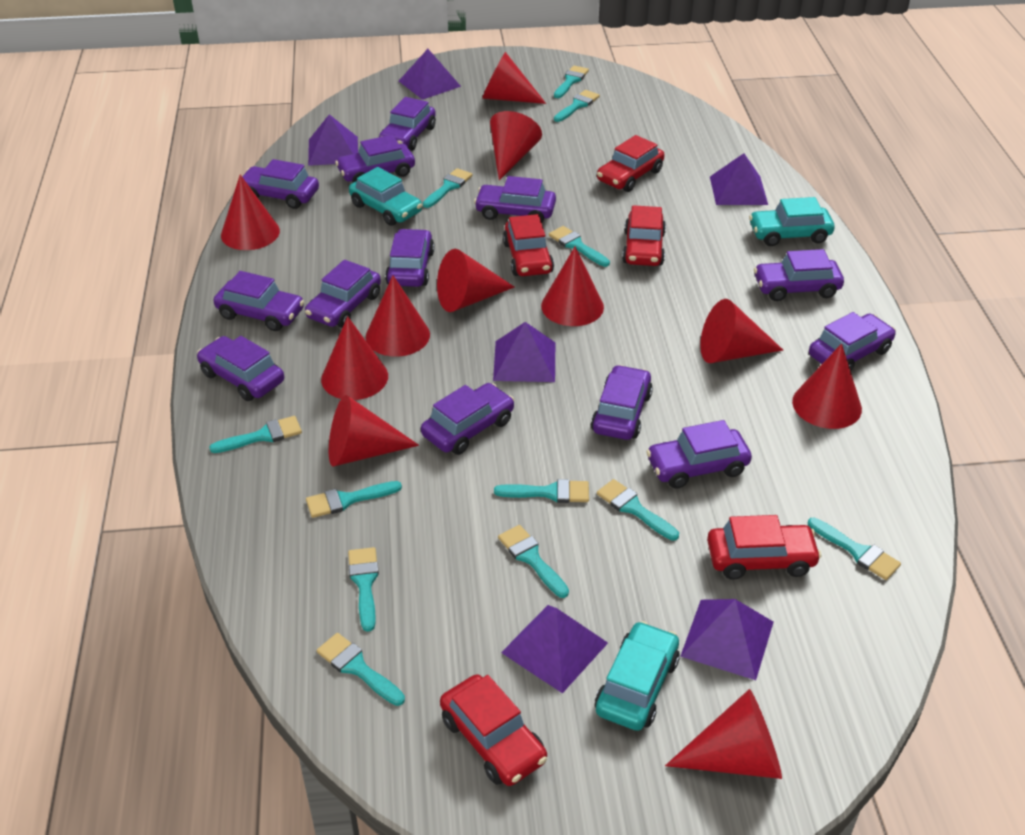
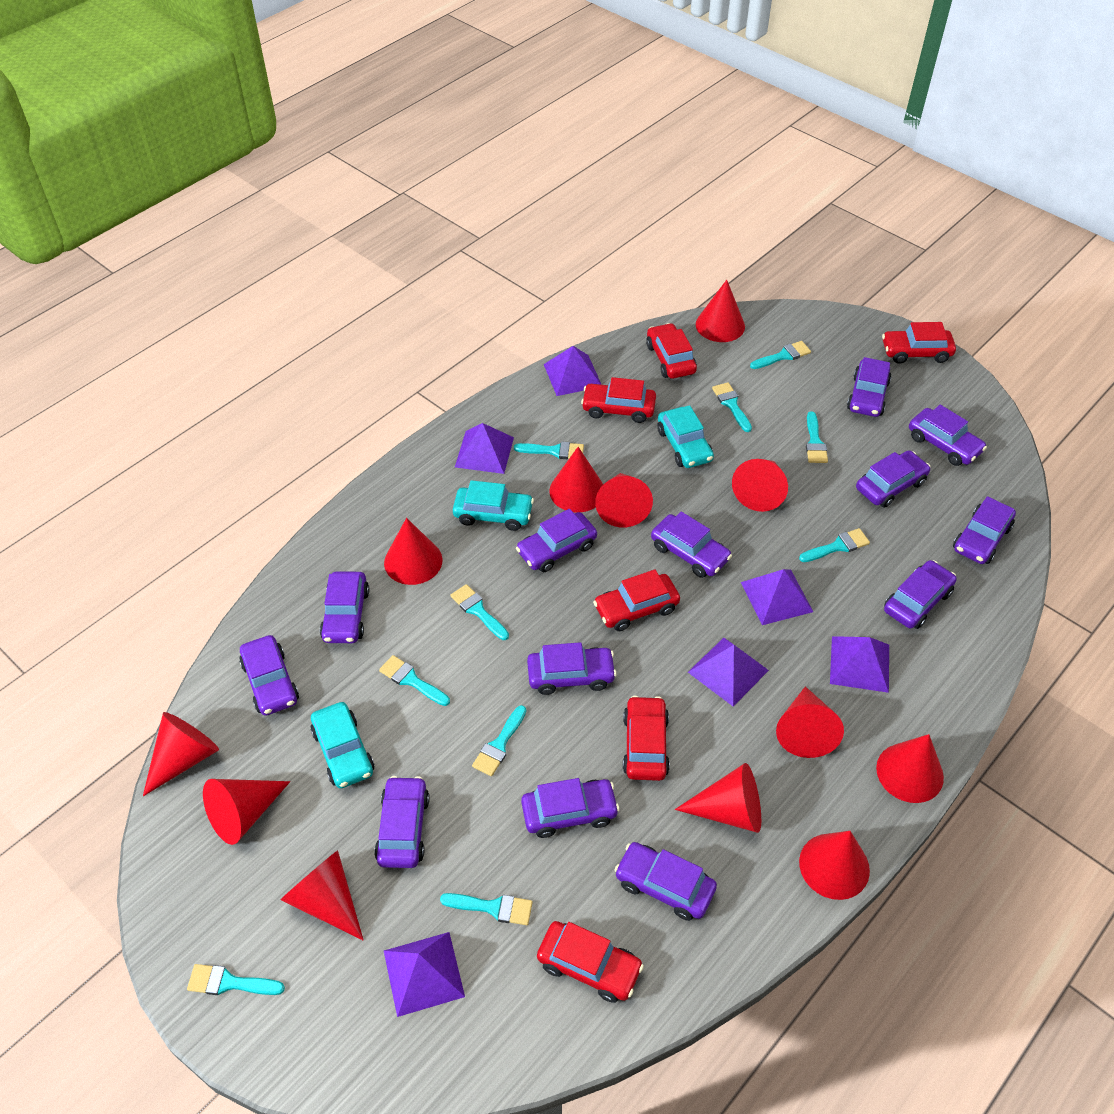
red car: [440,674,547,786] [503,214,554,276] [597,135,664,192] [622,205,666,266] [707,515,821,580] = 5 -> [537,921,644,1003] [581,377,656,423] [593,569,680,631] [623,696,670,781] [646,323,697,379] [882,322,956,364] = 6
red cone: [221,175,280,250] [321,316,388,400] [329,395,419,467] [366,275,430,357] [437,249,514,312] [482,52,546,104] [490,111,542,180] [541,247,604,326] [665,689,782,779] [700,299,783,363] [792,344,862,429] = 11 -> [143,712,219,796] [203,779,290,845] [281,850,364,940] [384,518,442,585] [549,447,603,513] [595,473,653,528] [675,763,761,833] [696,280,745,342] [732,459,788,512] [776,686,844,758] [799,831,870,900] [876,734,944,803] = 12
turquoise brush: [209,416,302,453] [306,481,402,518] [317,633,405,706] [348,547,379,632] [423,168,473,208] [494,479,589,503] [498,525,569,598] [549,226,610,267] [554,66,589,98] [554,90,600,122] [597,479,679,541] [808,518,901,580] = 12 -> [187,964,285,995] [379,655,450,706] [440,893,533,925] [450,584,509,640] [472,705,526,776] [514,442,584,459] [712,382,752,432] [750,341,811,369] [799,528,870,562] [806,411,828,463] = 10

